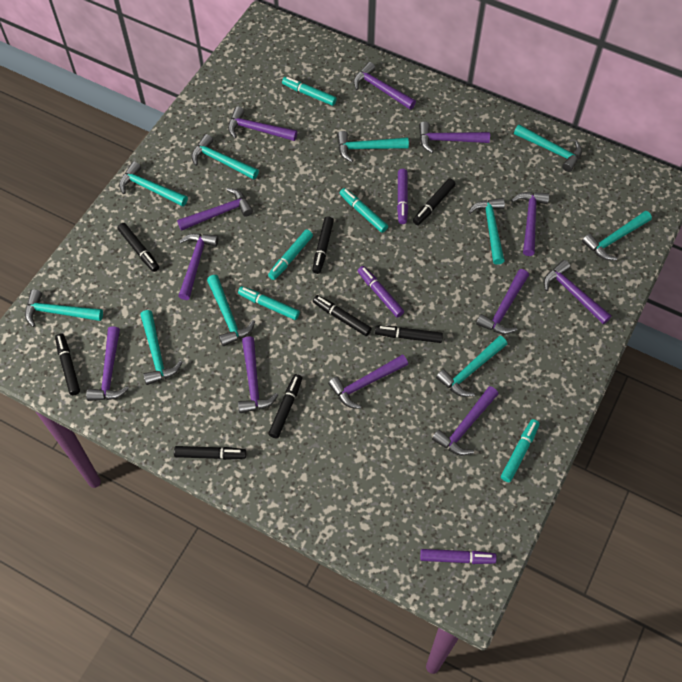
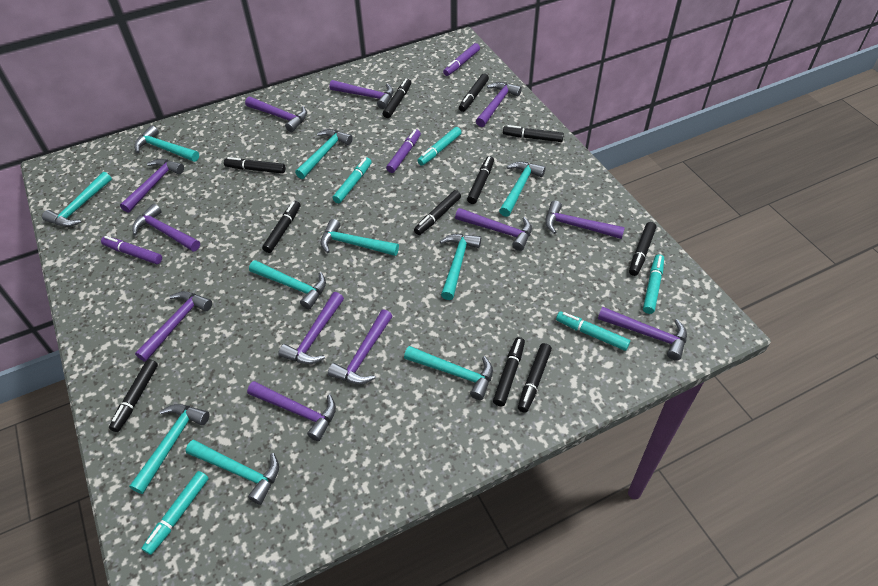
black marker: [55,333,80,395] [118,223,159,272] [174,446,246,460] [268,374,302,439] [312,216,334,274] [313,295,372,336] [375,325,443,343] [413,178,456,225] = 8 -> [109,359,158,432] [224,157,286,174] [262,201,300,253] [383,78,411,118] [414,190,461,235] [459,74,489,112] [467,156,494,204] [493,337,525,406] [503,125,564,142] [518,343,552,413] [629,222,656,276] = 11

